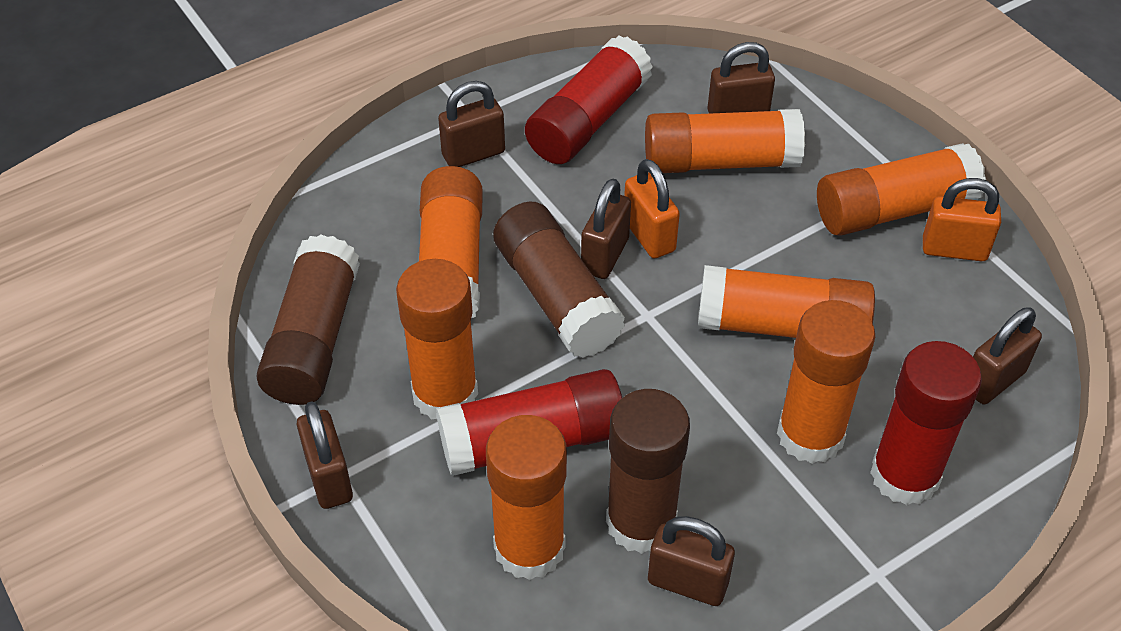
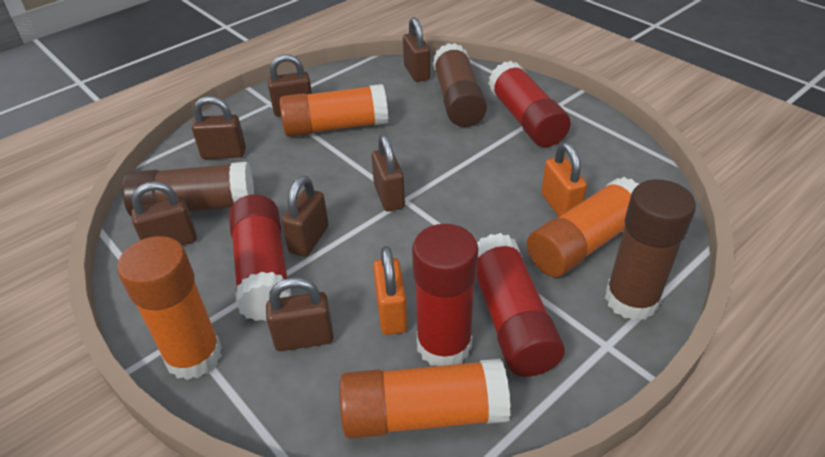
brown padlock: [297,401,353,509] [438,81,505,167] [581,179,631,279] [648,516,735,606] [708,42,775,114] [973,307,1042,405] = 6 -> [131,182,197,245] [192,96,246,159] [266,277,334,351] [267,54,312,117] [281,176,329,257] [371,134,405,212] [403,17,430,82] = 7
orange glue stick: [396,259,478,420] [419,166,483,318] [486,415,567,580] [645,109,805,173] [698,265,875,338] [777,300,875,464] [817,143,986,236] = 7 -> [117,236,222,380] [279,84,388,137] [340,359,511,439] [527,177,639,277] = 4
red glue stick: [436,369,622,476] [525,36,653,164] [870,341,982,505] = 3 -> [229,194,291,321] [412,224,479,366] [476,233,565,377] [488,61,571,147] = 4

